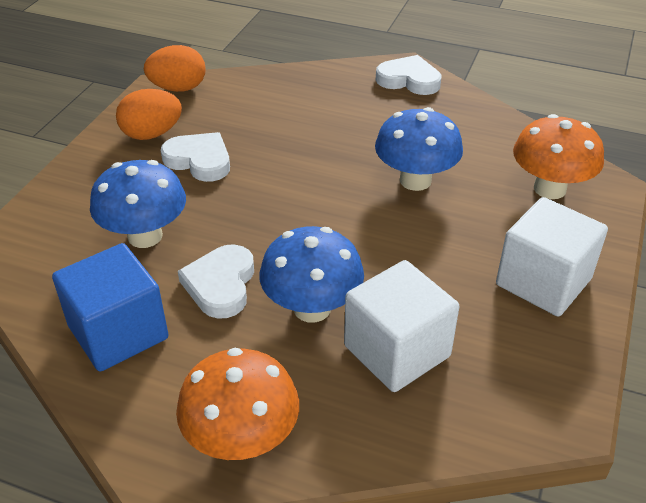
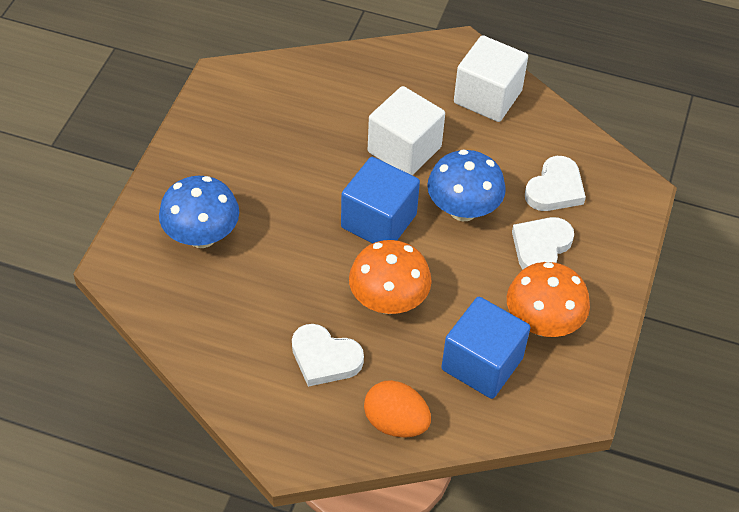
blue cube: [52,243,169,371] = 1 -> [341,157,420,243] [441,297,530,399] = 2
blue mushroom: [90,160,186,248] [260,226,364,322] [375,107,463,191] = 3 -> [159,176,239,248] [427,150,506,221] = 2
orange egg: [116,89,182,140] [144,45,206,92] = 2 -> [364,380,431,438] = 1

